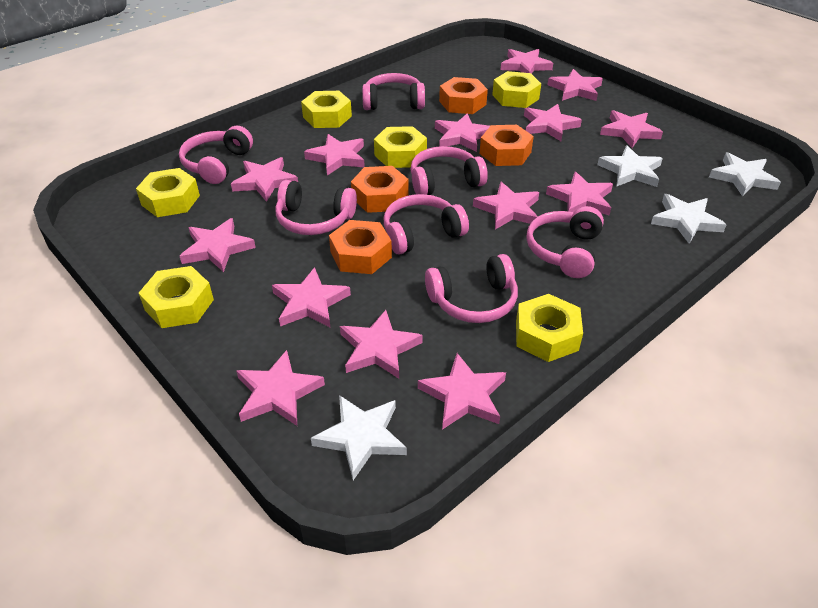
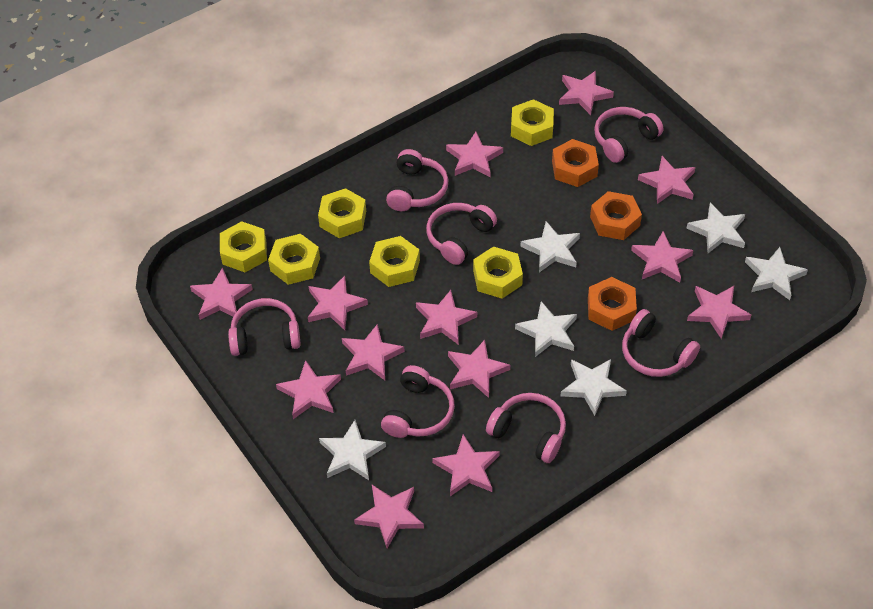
orange nut: [329,220,392,274] [351,166,408,213] [439,77,488,114] [480,125,534,166] = 4 -> [552,139,599,187] [588,277,637,331] [590,191,642,240] = 3
pink star: [180,218,256,272] [231,157,298,202] [236,350,325,426] [272,267,351,328] [304,134,365,176] [340,310,423,379] [418,353,506,430] [435,114,490,152] [473,182,539,229] [501,49,553,74] [524,104,582,141] [546,172,613,215] [548,69,603,101] [600,110,663,148] = 14 -> [190,267,253,320] [276,360,341,419] [308,276,368,330] [342,324,405,380] [354,485,424,548] [416,290,477,345] [432,434,500,496] [446,132,503,177] [448,340,510,398] [559,71,614,115] [631,231,693,283] [638,156,696,204] [687,286,751,339] = 13
white star: [311,395,407,480] [597,145,663,187] [651,194,727,244] [709,152,781,197] = 4 -> [319,420,386,480] [515,301,577,357] [520,221,580,272] [561,359,627,416] [686,203,745,253] [745,247,808,300] = 6

